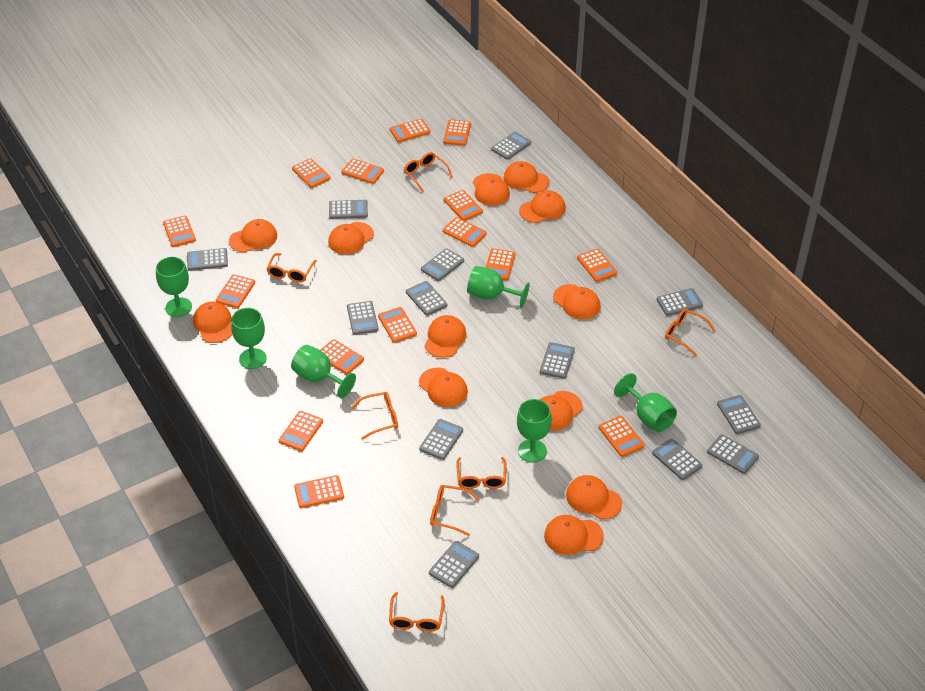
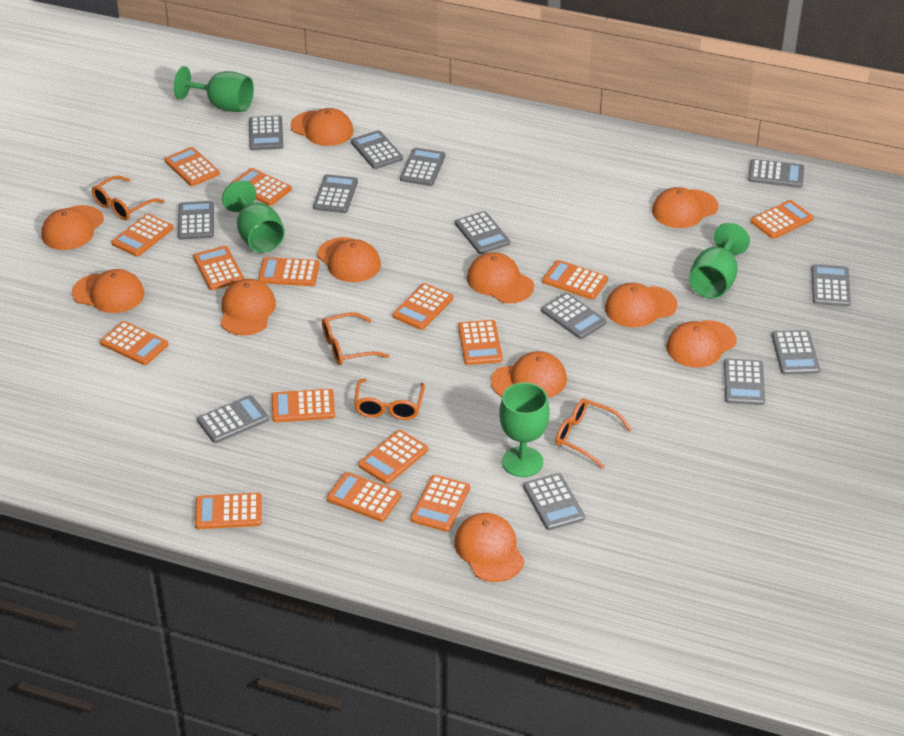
green goblet: [156,257,192,317] [231,308,267,369] [291,345,356,398] [467,266,530,308] [517,399,552,463] [614,373,677,432] = 6 -> [174,66,254,112] [222,180,285,253] [499,383,550,477] [689,223,750,299] = 4
orange cap: [193,302,232,343] [229,219,277,253] [328,222,374,254] [419,368,468,407] [425,315,466,358] [473,173,510,206] [503,161,549,193] [519,190,566,223] [540,391,583,431] [544,515,604,555] [553,284,600,319] [566,475,622,519] = 12 -> [41,205,104,250] [72,269,144,313] [221,279,276,336] [291,108,354,146] [317,237,381,282] [454,513,525,582] [467,252,534,303] [491,351,567,398] [605,283,677,327] [652,187,718,228] [666,320,737,367] = 11
orange glasses: [267,253,317,283] [351,392,398,440] [389,592,445,632] [404,152,453,192] [430,485,480,536] [456,457,507,489] [665,309,716,356] = 7 -> [92,176,164,220] [322,312,389,365] [354,379,425,420] [555,398,632,469] = 4

